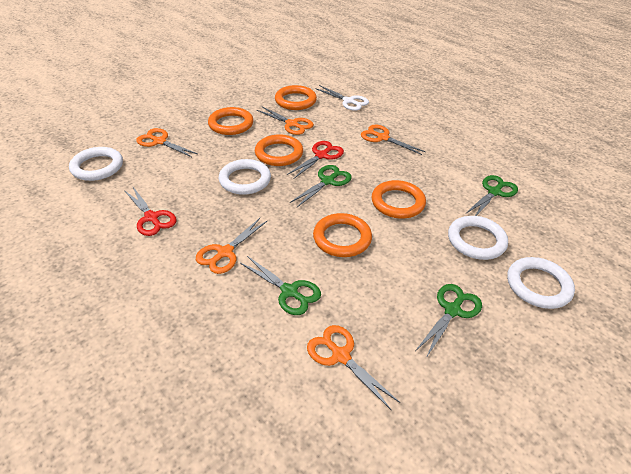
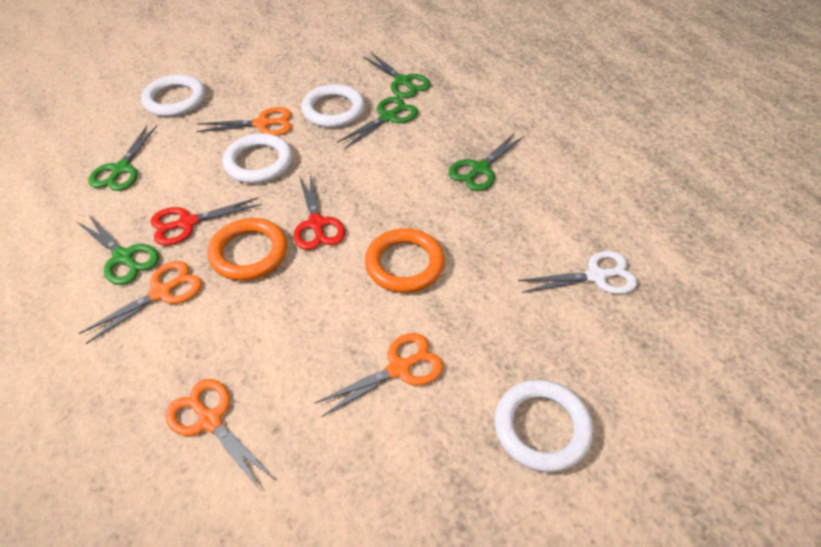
green scissors: [240,256,321,315] [290,165,352,207] [416,284,482,358] [465,175,518,216] = 4 -> [77,214,159,285] [88,125,157,191] [337,97,418,148] [363,52,431,98] [449,133,525,191] = 5
orange ring: [208,107,253,135] [255,134,303,166] [275,85,317,110] [313,213,372,257] [372,180,426,219] = 5 -> [207,218,287,281] [365,228,445,293] = 2
orange scissors: [136,128,198,157] [196,218,268,274] [257,107,314,135] [307,325,400,410] [361,125,426,155] = 5 -> [78,261,202,344] [165,379,274,491] [196,107,292,136] [314,333,444,417] = 4

